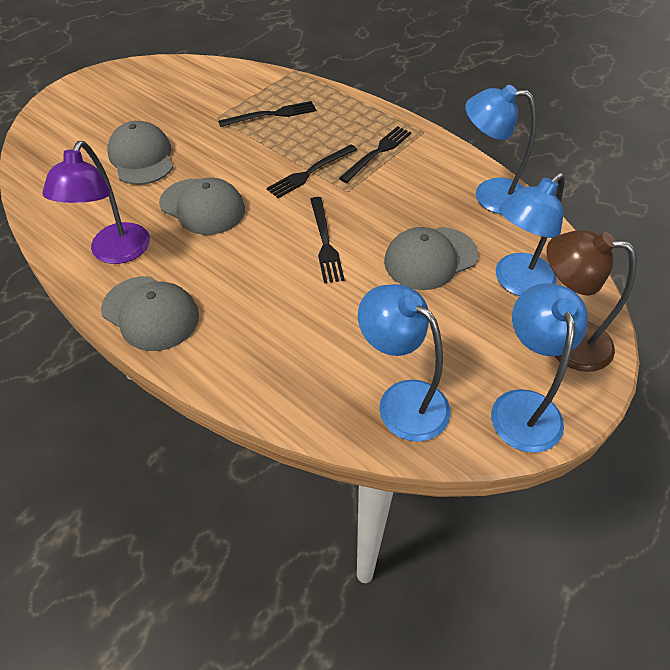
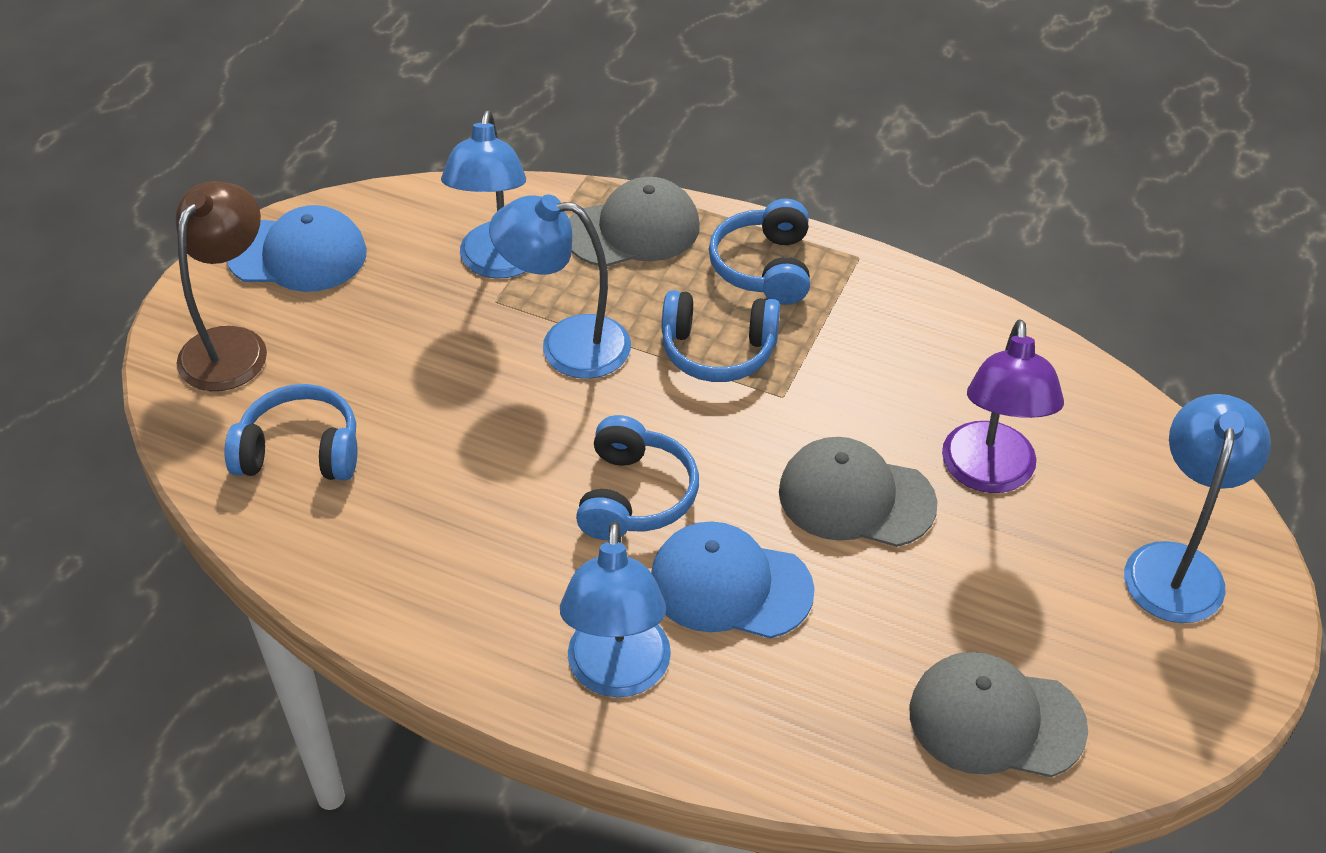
black fork: [218,101,317,127] [267,145,357,198] [310,197,345,283] [339,126,411,183] = 4 -> none = 0
blue cap: none = 0 -> [227,205,367,292] [651,521,815,639] = 2
blue headphones: none = 0 -> [224,384,357,481] [576,415,699,540] [662,290,780,382] [709,199,810,305] = 4
grey cap: [101,276,199,351] [107,121,173,185] [159,178,245,235] [384,227,478,290] = 4 -> [569,177,700,266] [779,437,938,547] [909,652,1088,777] = 3

